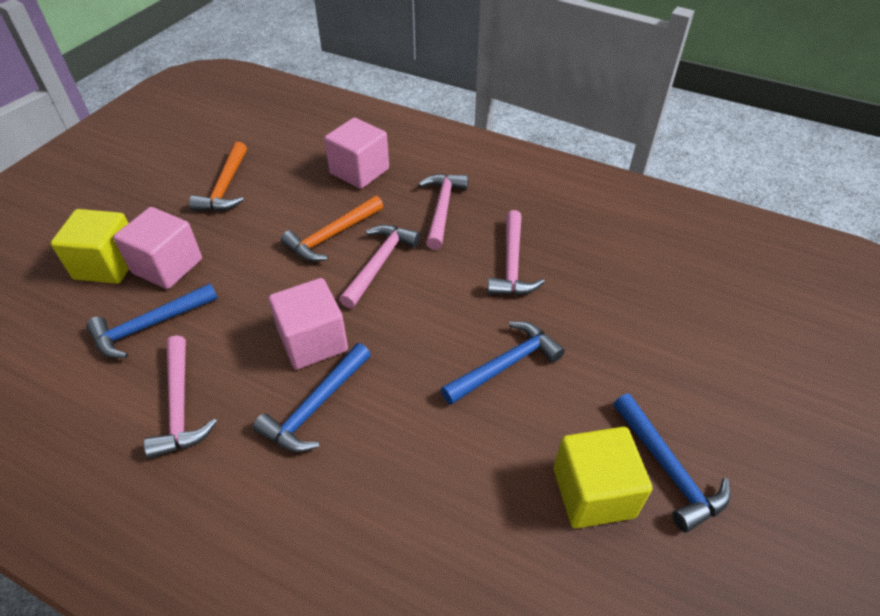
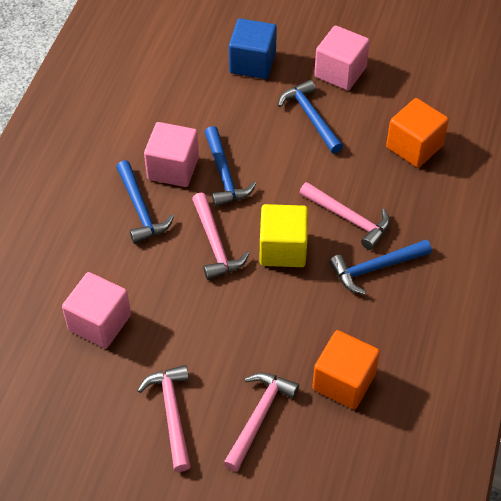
blue cube: none = 0 -> [229,19,277,79] = 1
orange cube: none = 0 -> [312,330,380,409] [386,98,449,168] = 2
orange hammer: [189,142,247,211] [281,196,383,262] = 2 -> none = 0
yellow cube: [51,209,129,284] [554,427,652,528] = 2 -> [260,204,308,267] = 1

